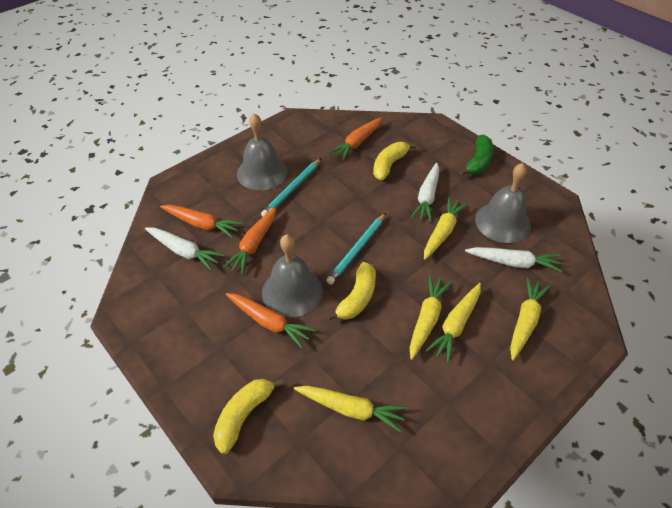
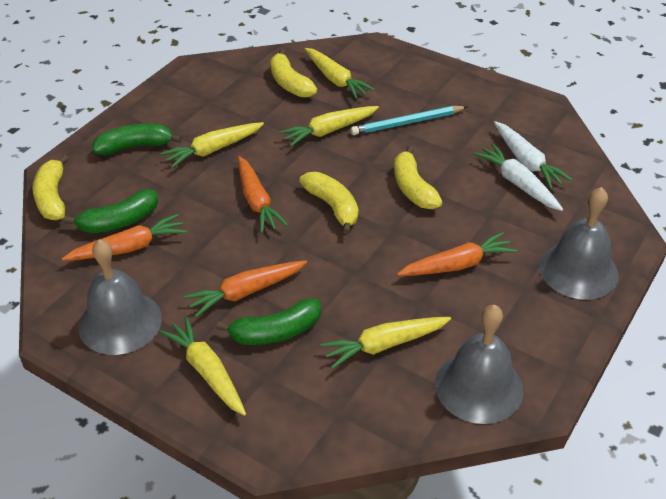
green banana: [460,135,493,175] = 1 -> [64,189,158,233] [92,124,182,155] [216,298,321,345] = 3
turquoise pencil: [261,158,321,217] [326,213,386,285] = 2 -> [351,106,467,135] = 1
white carrot: [145,227,224,270] [411,163,439,222] [465,247,562,272] = 3 -> [473,143,563,211] [494,121,573,189] = 2
yellow banana: [213,379,284,454] [327,262,376,321] [373,142,416,180] = 3 -> [32,154,69,220] [270,49,317,98] [299,172,358,234] [394,146,443,209] = 4

